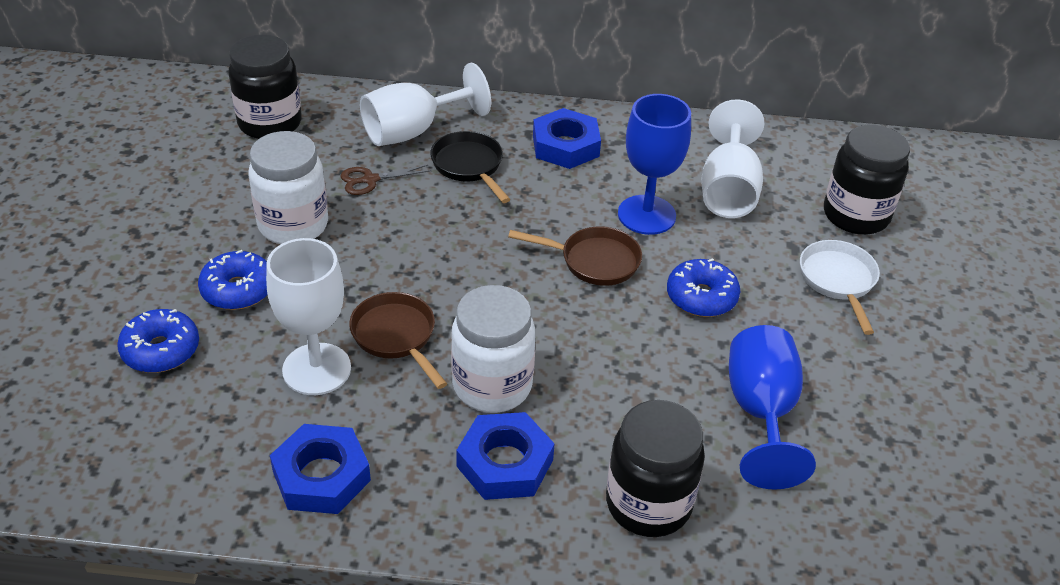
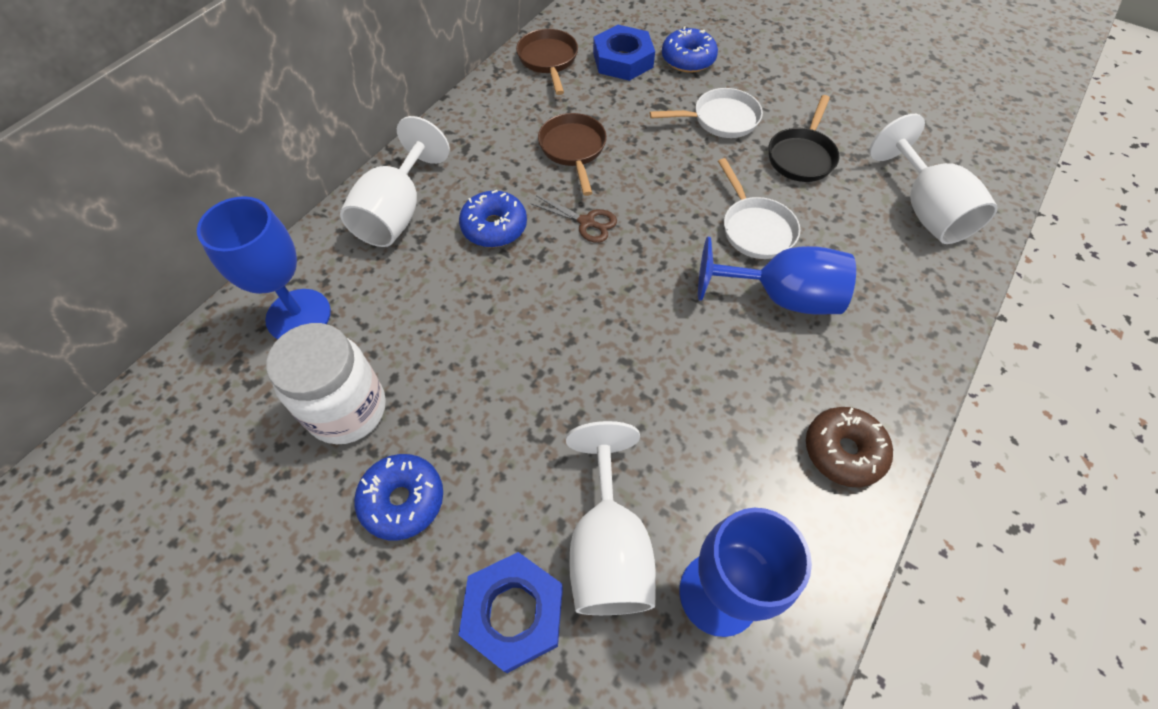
black jar: [228,35,302,139] [606,400,705,537] [824,125,910,235] = 3 -> none = 0
blue goblet: [618,94,691,235] [729,325,816,490] = 2 -> [197,196,331,339] [680,508,812,637] [698,237,856,314] = 3
blue nut: [270,424,371,514] [456,412,555,500] [533,108,601,169] = 3 -> [459,552,563,673] [593,25,655,81] = 2
brown donut: none = 0 -> [806,407,893,488] = 1
white jar: [249,131,328,244] [451,285,536,413] = 2 -> [266,323,386,444] = 1
white pan: [800,240,880,335] = 1 -> [650,88,763,138] [718,158,800,259] = 2

